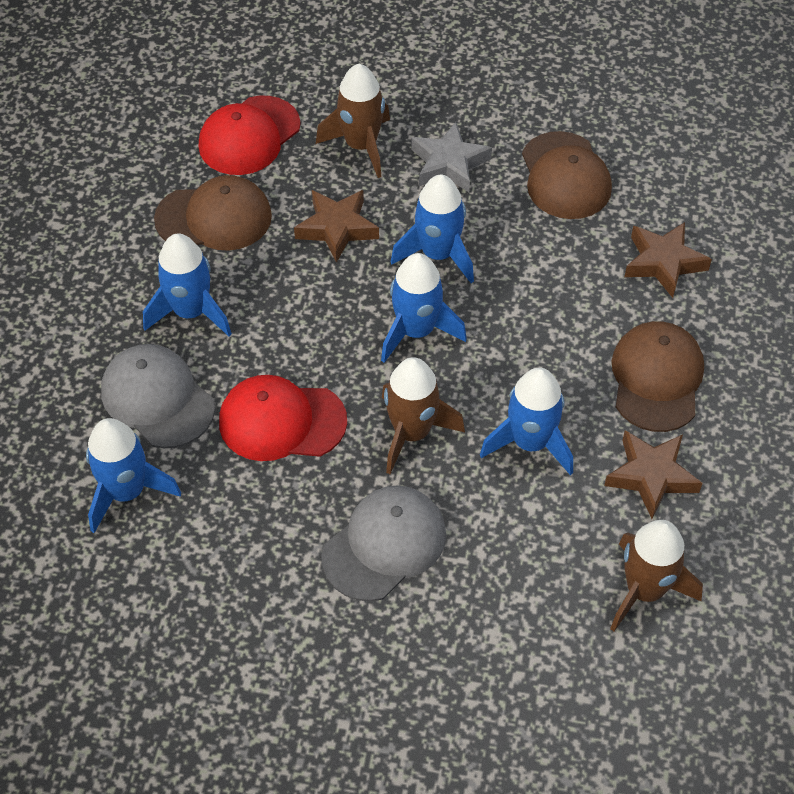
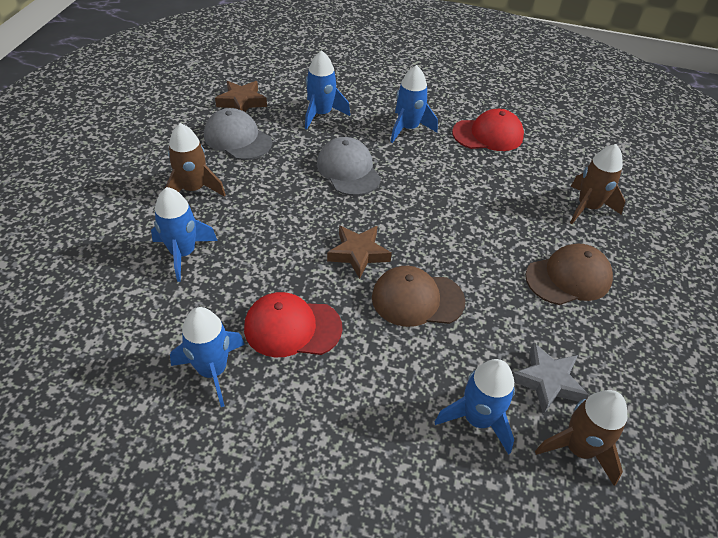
brown cap: [154,175,272,251] [522,131,612,219] [612,321,704,432] = 3 -> [372,266,465,327] [525,243,613,305] = 2
brown star: [294,190,379,263] [604,430,703,519] [624,222,712,298] = 3 -> [215,81,267,112] [327,226,392,279] = 2

